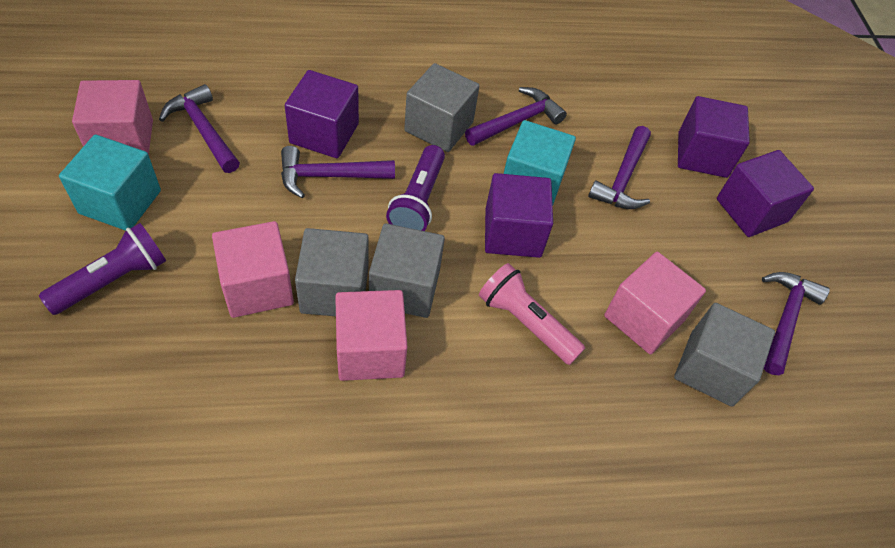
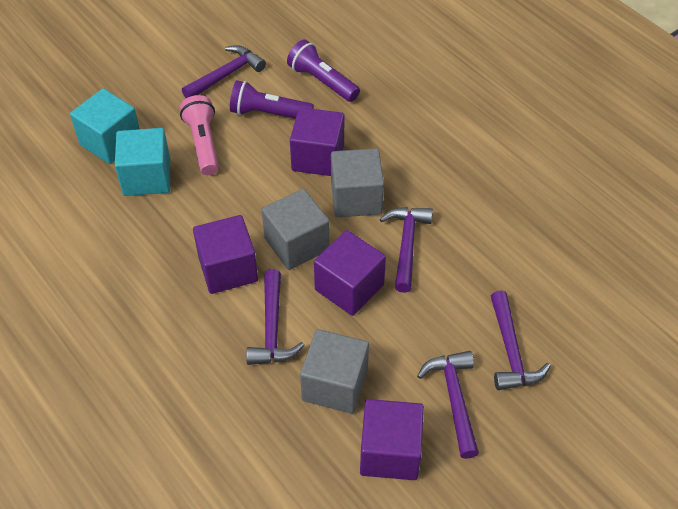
grey cube: [295,228,369,316] [369,223,445,318] [404,63,479,152] [674,303,775,407] = 4 -> [262,189,330,270] [300,329,369,414] [331,148,384,217] = 3
pink cube: [72,80,153,155] [212,221,294,318] [335,290,407,381] [604,252,706,354] = 4 -> none = 0

